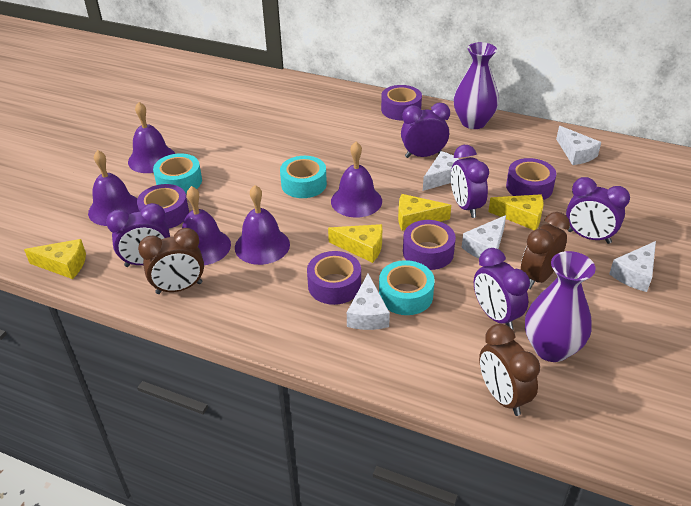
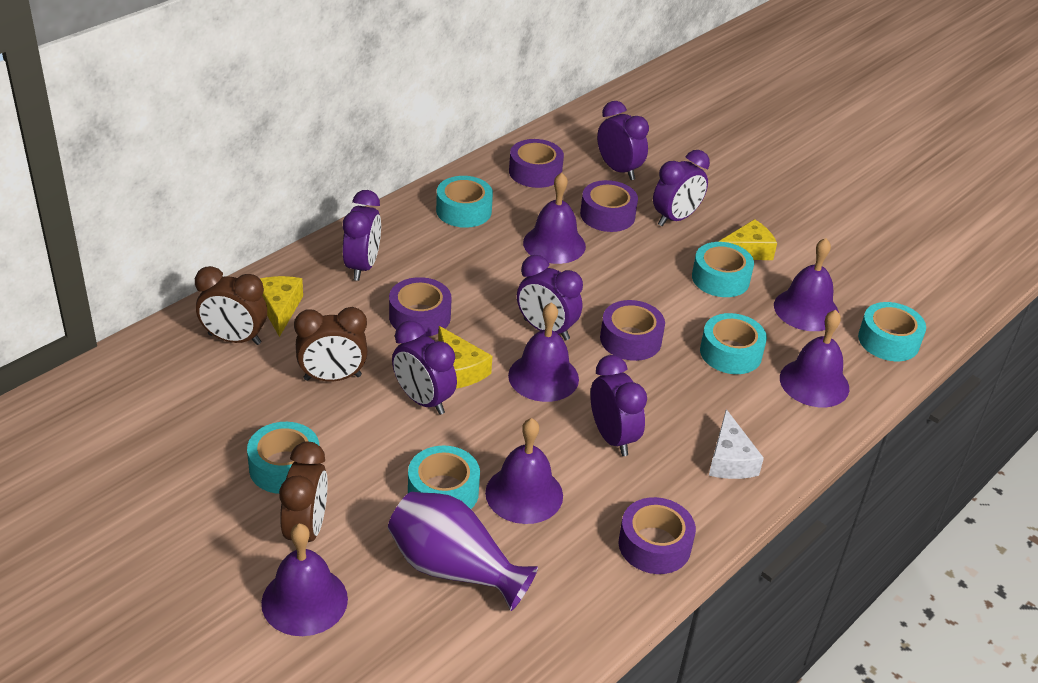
purple bell: [88,150,139,226] [128,102,175,173] [182,186,231,265] [235,185,290,265] [331,142,382,218] = 5 -> [261,524,348,636] [485,418,563,524] [508,302,579,402] [523,173,586,264] [774,238,839,331] [780,310,849,407] = 6
purple clock: [106,203,170,267] [401,103,450,158] [451,145,489,218] [474,248,530,330] [566,177,630,244] = 5 -> [343,190,381,281] [392,321,457,415] [517,255,583,341] [590,355,647,456] [597,101,649,180] [653,150,710,226] = 6
purple vase: [454,42,499,129] [525,251,596,362] = 2 -> [388,492,538,611] = 1
turquoise tape: [153,153,202,194] [280,156,327,198] [379,260,435,315] = 3 -> [247,422,319,494] [408,446,480,509] [436,176,493,228] [692,242,754,297] [700,313,767,374] [858,302,926,361] = 6
white cheese: [347,274,390,330] [423,151,459,191] [462,215,506,258] [556,126,601,165] [609,241,656,292] = 5 -> [709,409,764,479] = 1
yellow cheese: [24,239,86,279] [328,224,382,263] [398,194,451,231] [488,194,544,230] = 4 -> [260,276,303,337] [438,326,492,389] [718,219,777,260] = 3

